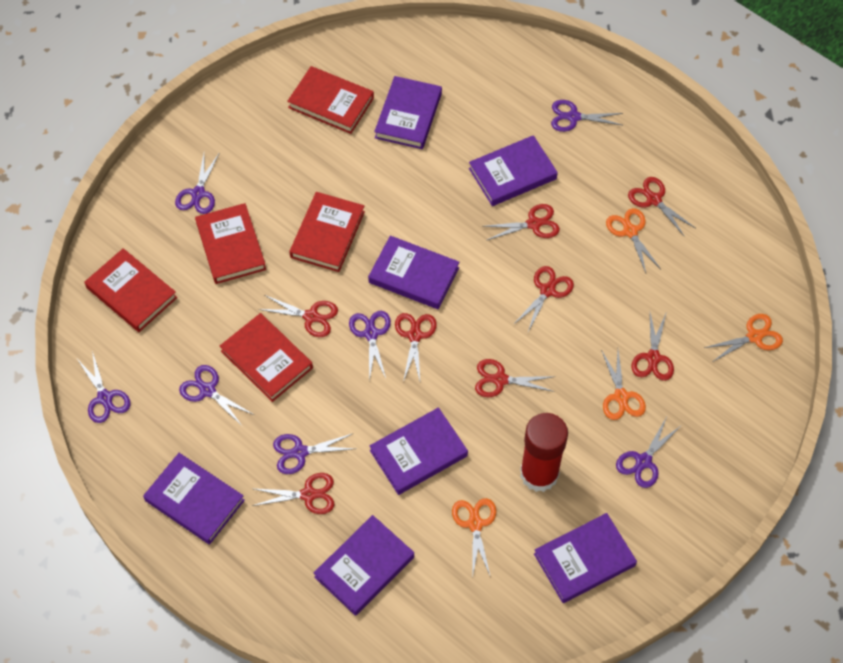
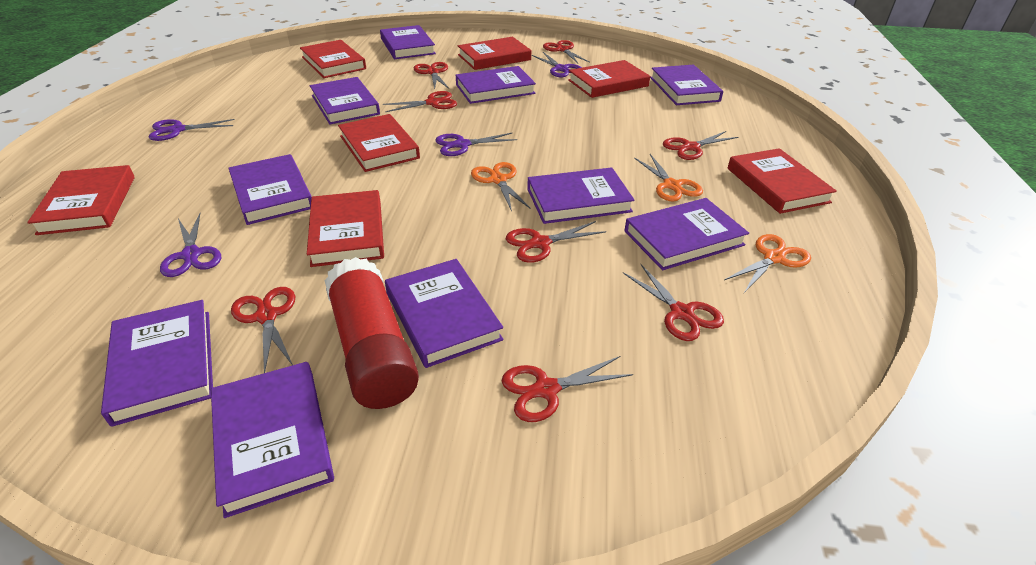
orange scissors: [452,498,497,579] [601,350,646,420] [606,208,661,273] [704,314,783,362] = 4 -> [471,162,530,212] [634,154,703,201] [724,234,811,293] = 3
purple book: [143,453,245,544] [314,515,414,616] [368,236,459,309] [370,407,468,495] [374,76,442,149] [469,135,558,206] [534,513,637,603] = 7 -> [101,300,213,427] [211,362,334,518] [228,154,312,225] [310,77,380,124] [380,25,436,59] [385,259,503,368] [456,66,536,104] [527,167,635,224] [625,198,749,270] [650,65,723,105] = 10
purple scissors: [77,351,131,423] [175,154,219,214] [179,365,254,427] [273,434,355,474] [349,311,391,381] [551,100,623,132] [616,417,682,488] = 7 -> [149,119,235,141] [160,213,221,277] [435,133,517,156] [532,52,582,77] = 4
red book: [84,248,177,332] [195,203,266,284] [220,313,313,402] [287,66,374,134] [289,192,365,272] = 5 -> [27,165,135,235] [300,40,366,78] [307,190,384,267] [338,114,420,172] [458,37,531,70] [568,60,650,98] [728,148,837,214] = 7

